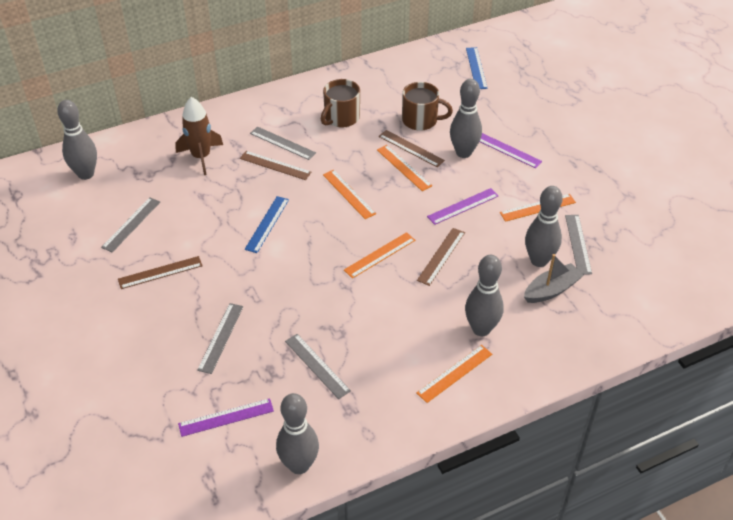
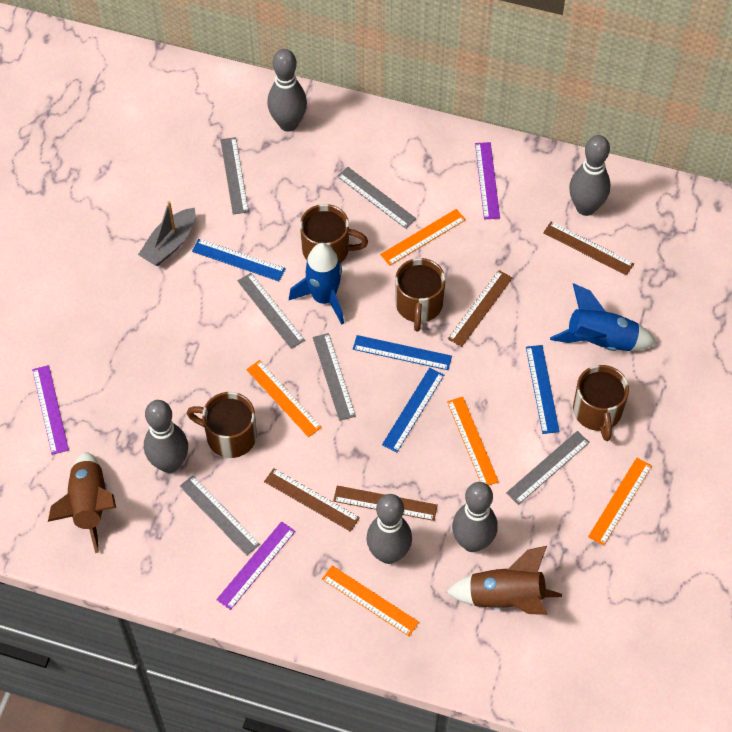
blue rocket: none = 0 -> [289,243,344,325] [550,283,657,351] = 2
blue ruler: [244,196,289,253] [466,47,488,89] = 2 -> [192,239,286,281] [353,335,452,370] [382,368,444,453] [526,345,560,434] = 4
brown mug: [321,79,360,128] [402,82,453,131] = 2 -> [187,392,257,458] [300,204,368,264] [395,258,445,331] [573,365,629,441] = 4
brown rocket: [175,97,223,175] = 1 -> [48,452,116,553] [446,546,562,615] = 2
grey ruler: [101,197,160,252] [197,303,243,374] [250,126,316,160] [285,334,351,399] [565,215,592,274] = 5 -> [179,475,260,556] [220,137,249,214] [238,273,305,349] [313,333,356,421] [337,167,417,229] [506,431,590,505] = 6

